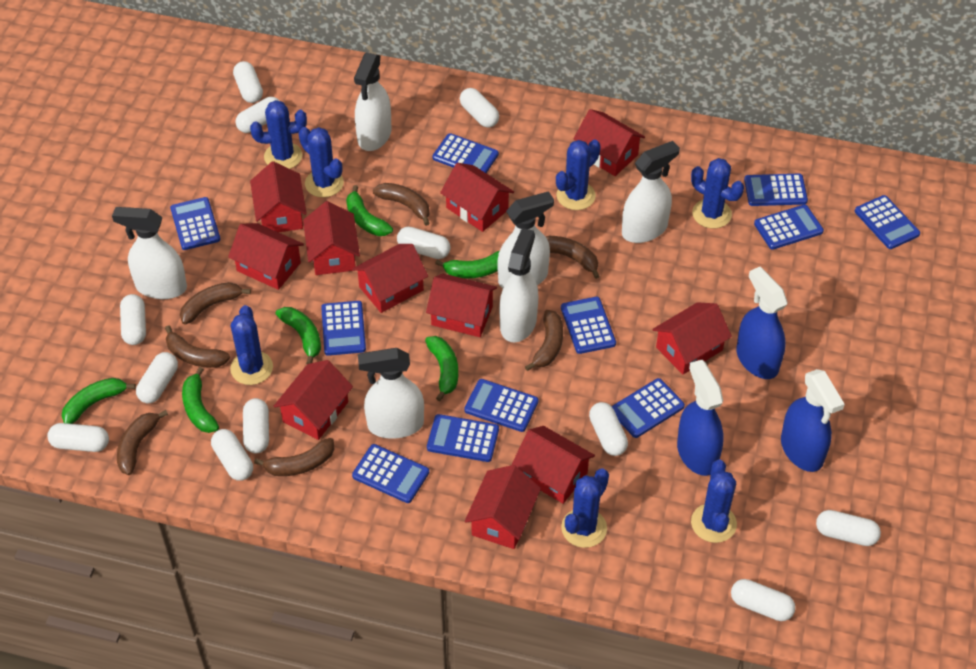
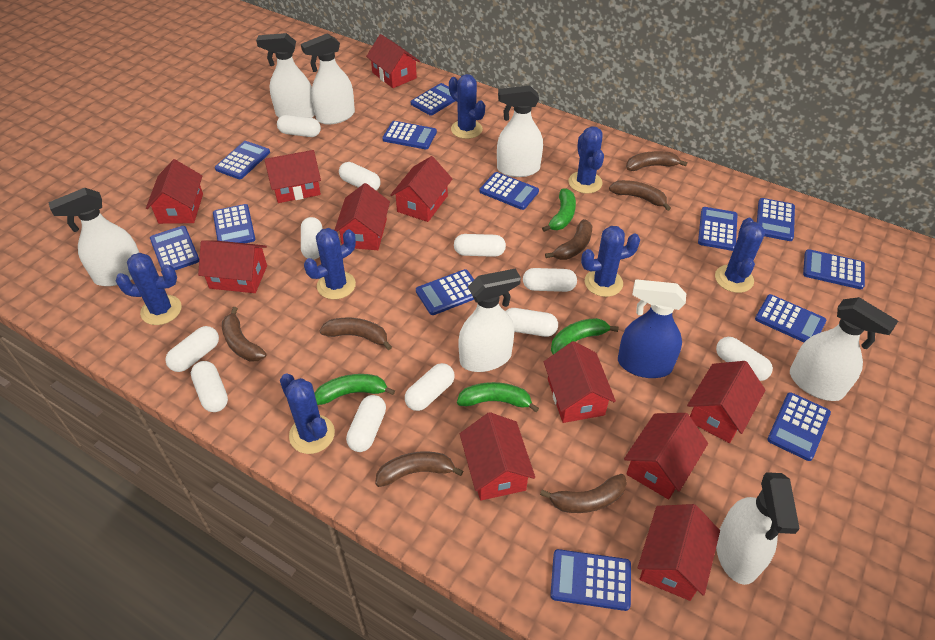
blue calculator: [170,197,220,250] [321,301,366,356] [352,444,429,503] [427,414,499,462] [433,133,499,173] [465,379,539,432] [561,297,616,354] [611,378,685,438] [744,174,808,206] [754,205,824,250] [855,195,920,249] = 11 -> [150,226,199,270] [213,204,255,243] [215,141,270,179] [382,121,437,149] [411,83,455,115] [416,269,474,315] [479,172,539,210] [550,549,631,611] [698,207,738,251] [755,294,827,342] [757,198,795,241] [767,392,831,461] [803,249,865,289] = 13
blue spray bottle: [677,360,724,476] [736,267,787,379] [781,369,845,472] = 3 -> [618,279,686,378] = 1
green banana: [62,378,136,424] [182,367,219,433] [276,307,321,364] [346,185,393,236] [425,336,458,401] [435,251,499,278] = 6 -> [314,374,395,405] [457,382,539,412] [542,188,576,232] [551,318,619,354] = 4
white capsule: [47,423,109,452] [120,294,146,345] [136,352,178,403] [211,429,253,481] [233,61,263,103] [235,97,280,133] [243,398,269,453] [397,227,450,259] [460,88,499,128] [589,402,628,456] [731,579,795,621] [816,510,881,546] = 12 -> [165,326,219,372] [191,361,228,412] [277,115,321,137] [301,217,323,259] [339,162,381,190] [346,395,386,452] [405,363,455,411] [454,234,506,257] [505,308,558,337] [523,268,577,292] [716,337,773,381] = 11
white spray bottle: [112,207,187,299] [354,53,392,151] [358,348,424,439] [498,191,554,288] [499,228,539,343] [622,141,680,243] = 6 -> [48,188,139,286] [256,33,315,118] [301,33,355,125] [458,268,521,372] [497,85,543,177] [716,472,800,585] [790,297,898,401] = 7

